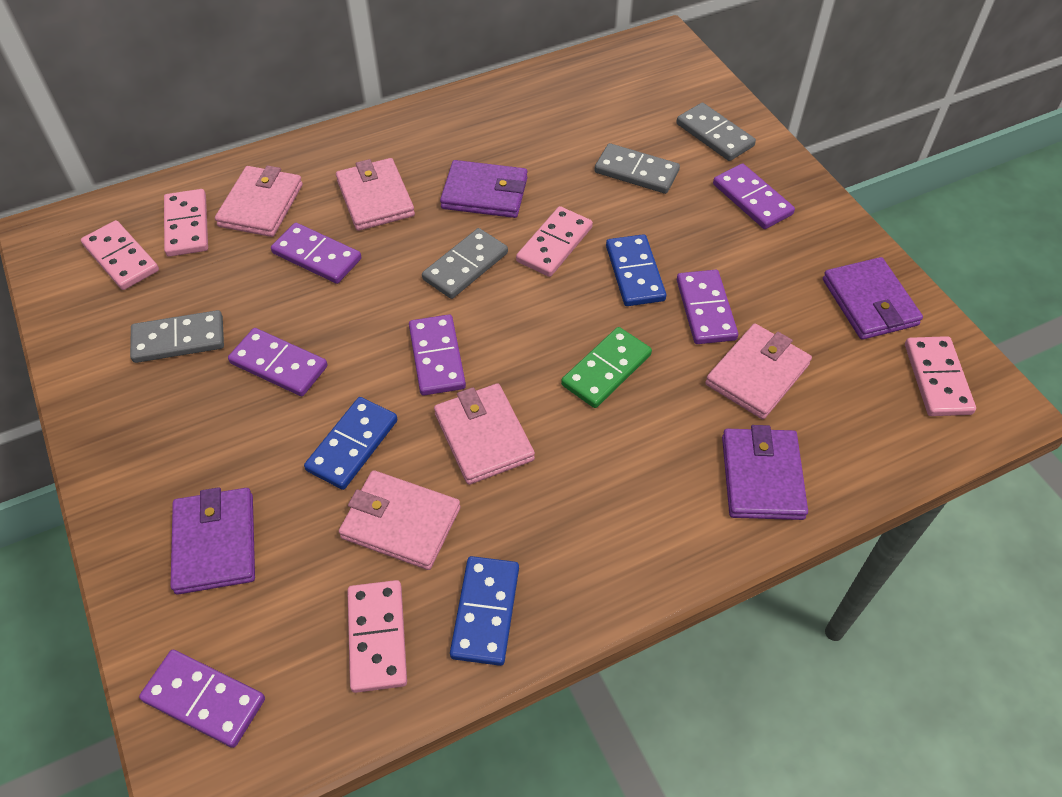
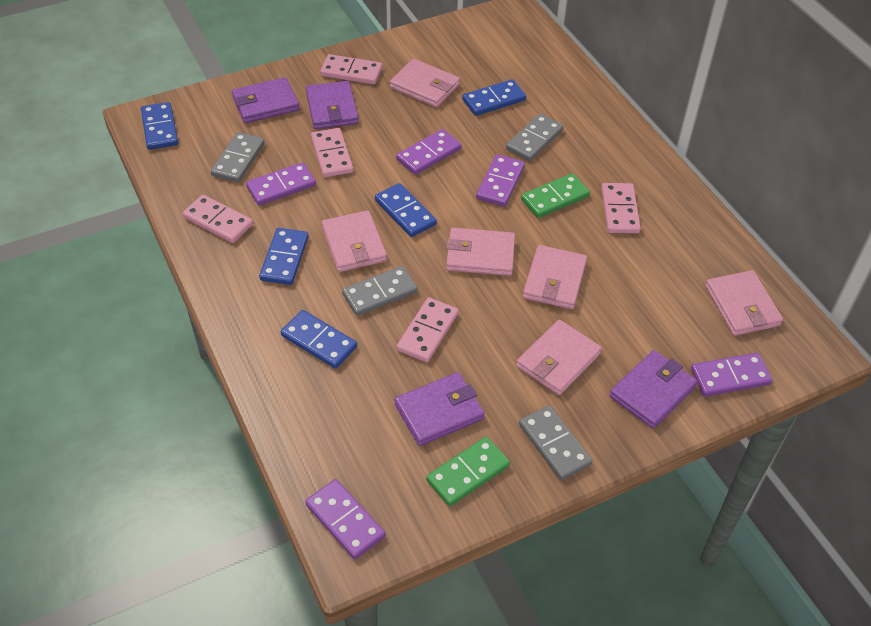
blue domino: [304,397,398,490] [450,556,519,666] [606,234,666,306] = 3 -> [141,102,178,150] [259,228,309,285] [281,310,357,369] [375,183,437,237] [462,79,526,116] = 5
green domino: [561,327,652,408] = 1 -> [426,437,510,506] [521,173,590,218] = 2
pink wallet: [215,166,303,237] [336,158,415,231] [339,470,460,570] [434,383,535,485] [705,324,812,419] = 5 -> [322,210,387,272] [390,59,460,107] [446,228,515,276] [517,320,602,395] [523,245,587,309] [705,270,783,336] = 6
purple domino: [139,650,265,748] [228,328,328,396] [271,223,361,284] [409,314,466,396] [677,270,738,344] [713,163,795,229] = 6 -> [246,162,316,206] [305,479,385,559] [396,129,461,175] [476,155,525,207] [691,353,773,397] = 5

